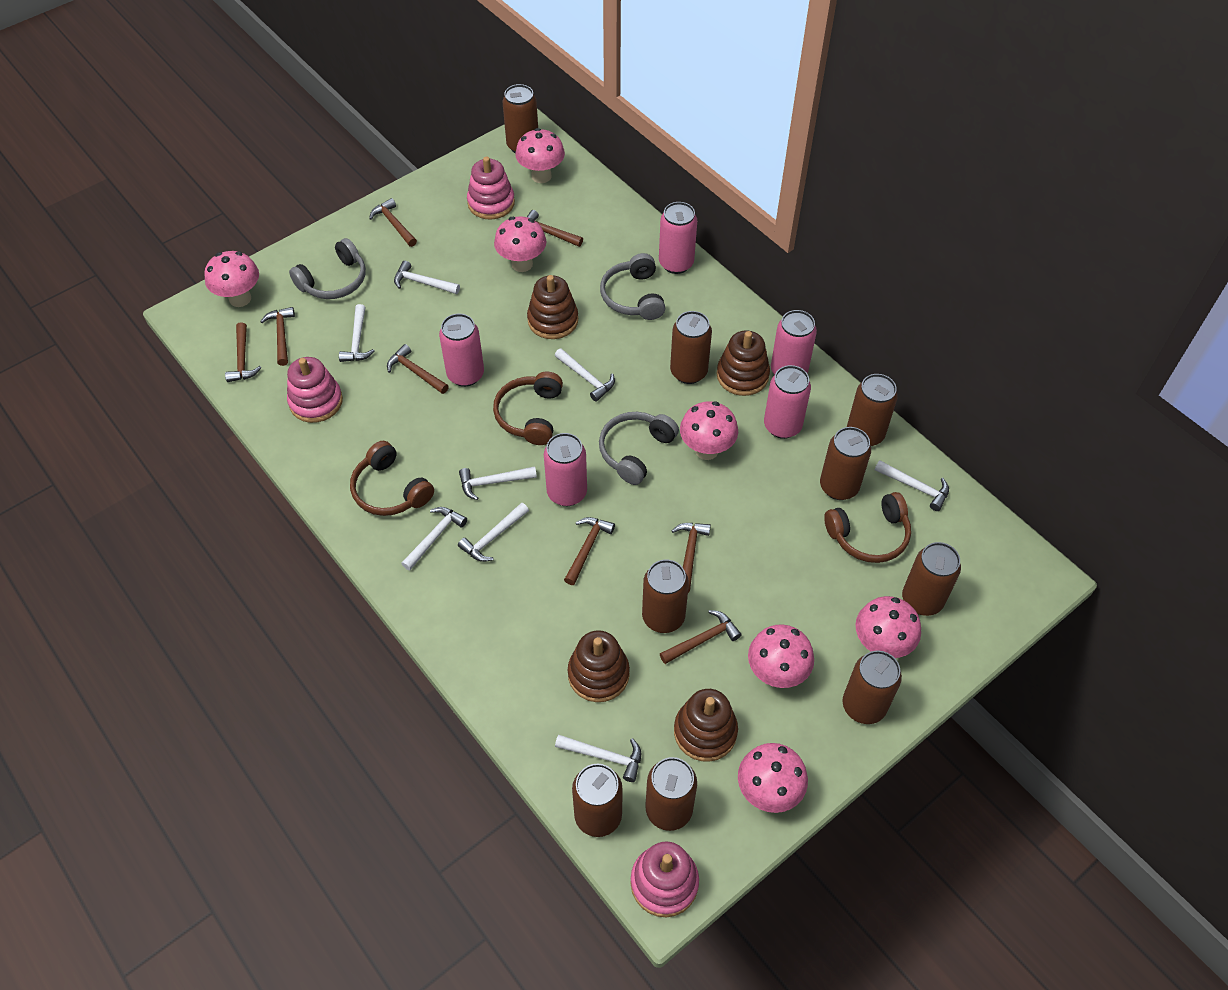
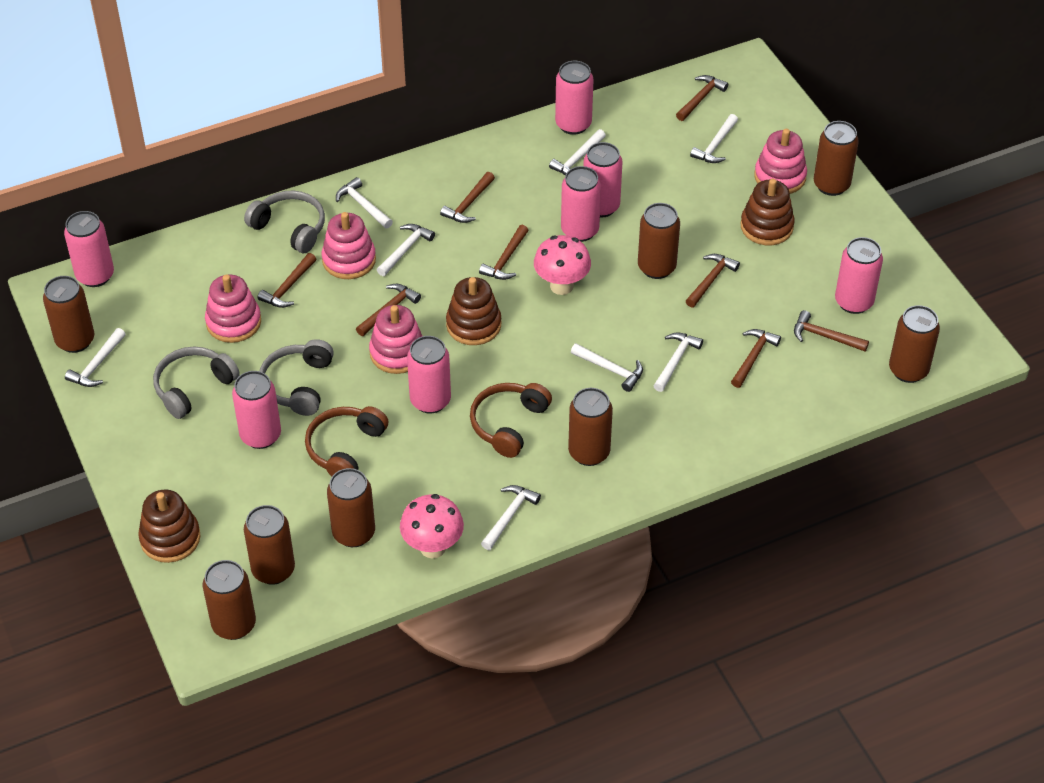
brown can: [503,84,538,153] [572,764,623,837] [642,559,689,633] [645,757,697,831] [670,311,712,384] [820,427,871,500] [842,651,902,724] [847,374,898,446] [902,542,961,616] = 9 -> [43,276,94,353] [202,560,256,640] [244,505,295,585] [327,468,375,547] [568,388,613,466] [638,203,680,279] [814,121,859,196] [889,305,940,383] = 8
brown headphones: [350,441,434,516] [493,372,563,445] [824,492,911,563] = 3 -> [305,406,389,476] [470,383,552,458] = 2
brown stacking toy: [527,275,578,339] [568,630,630,702] [674,689,738,762] [717,331,770,396] = 4 -> [138,490,200,563] [446,277,501,345] [740,179,795,245] = 3
pink can: [439,314,484,387] [544,433,587,506] [659,202,697,274] [764,365,811,439] [771,310,817,375] = 5 -> [64,211,114,287] [232,371,281,449] [407,336,451,414] [555,61,593,135] [561,166,601,242] [583,142,623,218] [835,237,883,314] = 7
pink mushroom: [204,251,259,307] [494,216,546,272] [515,128,565,183] [680,401,738,460] [738,743,808,813] [748,625,814,688] [855,596,921,658] = 7 -> [400,494,464,559] [534,235,591,295] = 2
pink stacking toy: [287,357,343,423] [467,156,515,219] [630,841,699,917] = 3 -> [205,275,261,343] [322,212,376,279] [369,305,422,374] [754,129,807,194] = 4

